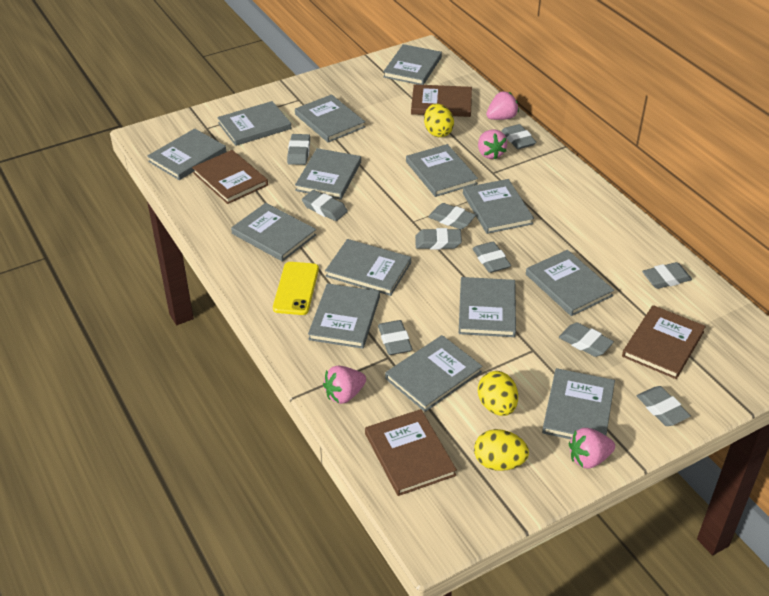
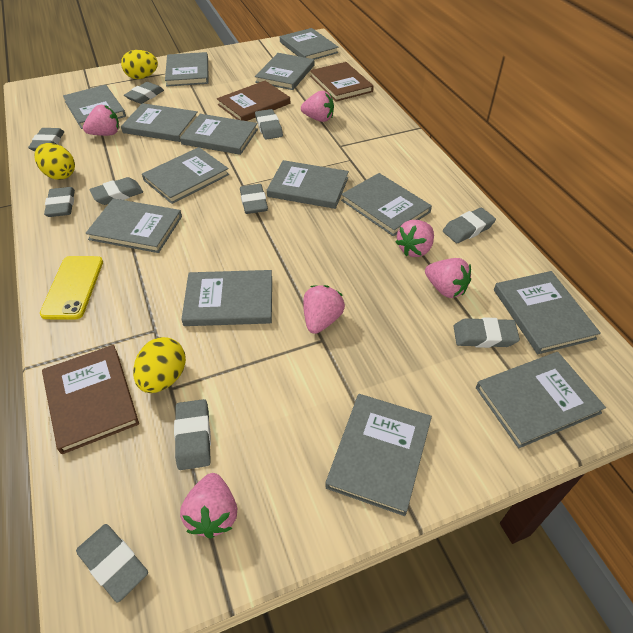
brown book: [192,150,268,204] [365,409,457,496] [411,84,472,117] [622,305,706,379] = 4 -> [42,345,139,454] [217,81,290,121] [310,62,374,102] = 3
pink strawberry: [323,366,366,404] [478,130,507,159] [486,91,519,120] [569,428,615,469] = 4 -> [83,105,120,136] [180,473,237,539] [301,91,334,122] [303,285,345,334] [396,220,434,257] [425,258,471,298] = 6

